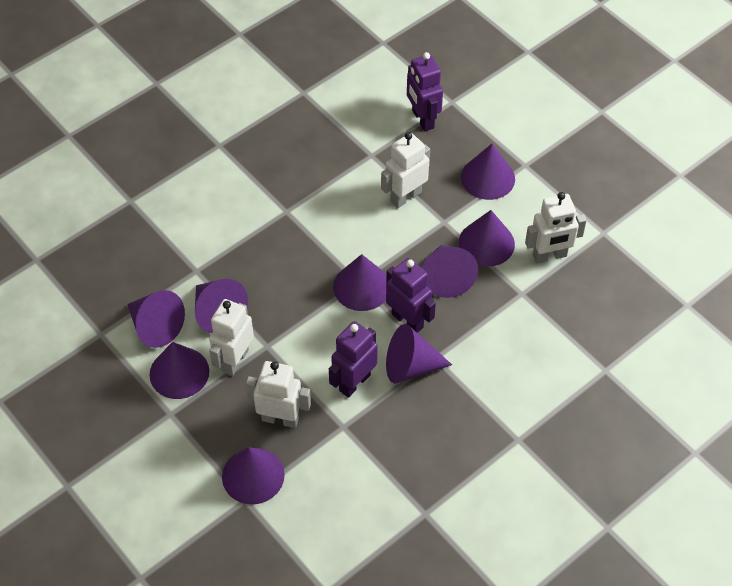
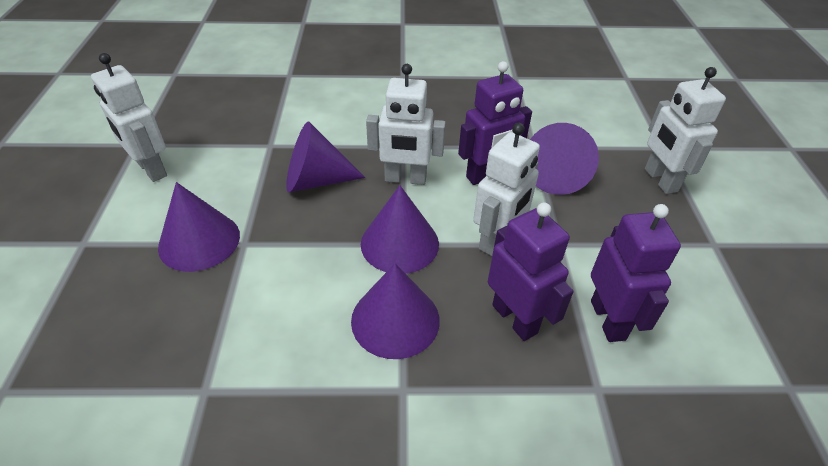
purple cone: [127,290,185,348] [149,342,209,399] [195,279,248,333] [222,447,285,504] [333,254,386,311] [386,324,452,384] [422,245,478,298] [459,210,515,267] [461,144,515,200] = 9 -> [158,182,240,272] [286,122,365,192] [351,263,440,359] [361,185,439,274] [530,123,599,195] = 5

